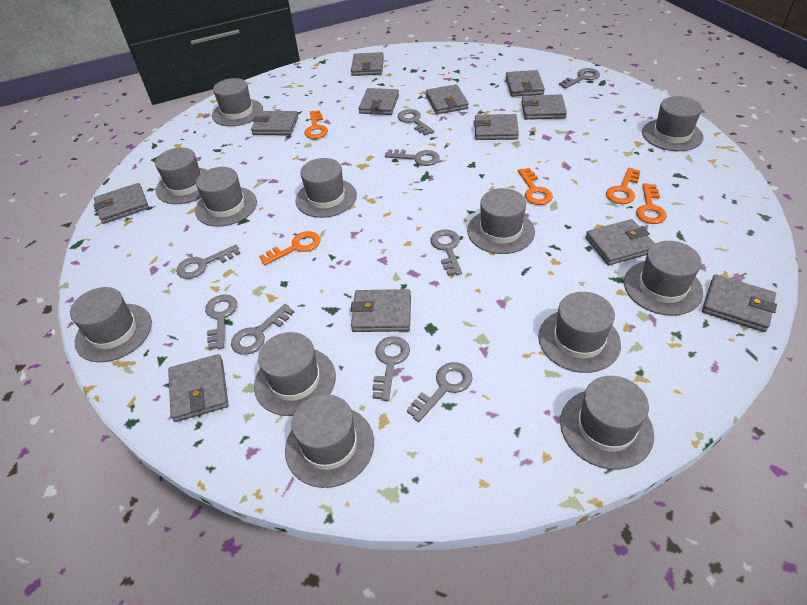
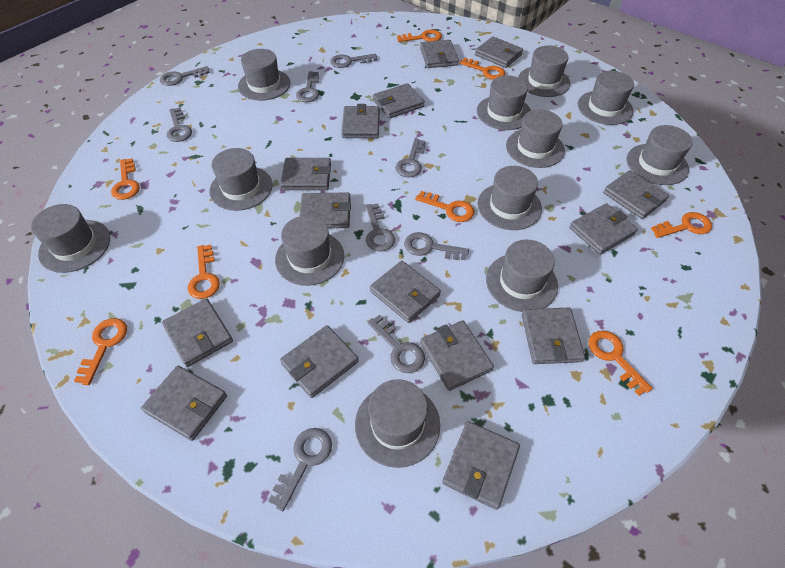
grey wallet: [93,183,149,224] [168,354,228,422] [251,111,298,135] [351,52,384,76] [351,289,411,332] [359,88,399,115] [426,84,469,114] [474,114,519,140] [505,70,545,97] [521,94,567,120] [585,219,655,265] [702,274,777,332] = 12 -> [141,366,227,441] [162,298,233,367] [280,158,331,190] [280,325,359,398] [299,192,351,228] [341,104,380,138] [370,261,441,323] [373,83,425,119] [420,40,459,68] [420,320,494,391] [442,421,520,510] [475,37,523,68] [522,308,585,364] [569,203,638,255] [603,170,669,219] = 15
orange key: [259,231,321,266] [304,110,328,139] [518,168,553,205] [606,168,640,204] [636,183,667,224] = 5 -> [74,318,127,385] [111,158,140,200] [188,245,220,299] [397,30,442,42] [415,191,474,222] [460,58,505,80] [588,331,653,396] [651,212,712,238] = 8

